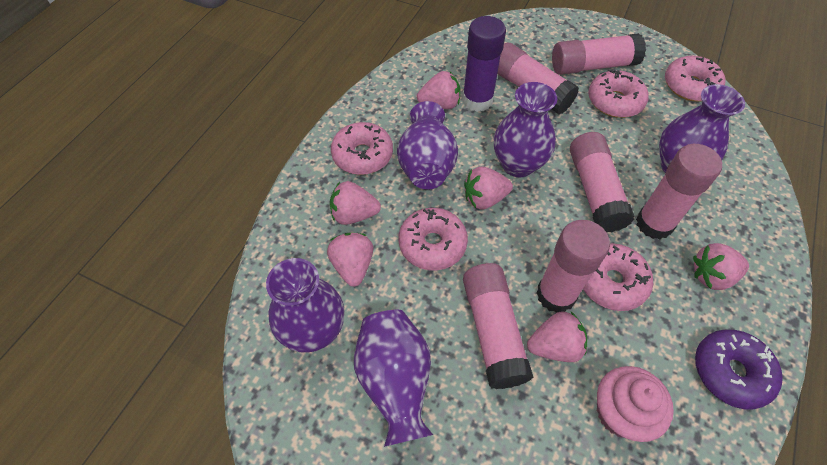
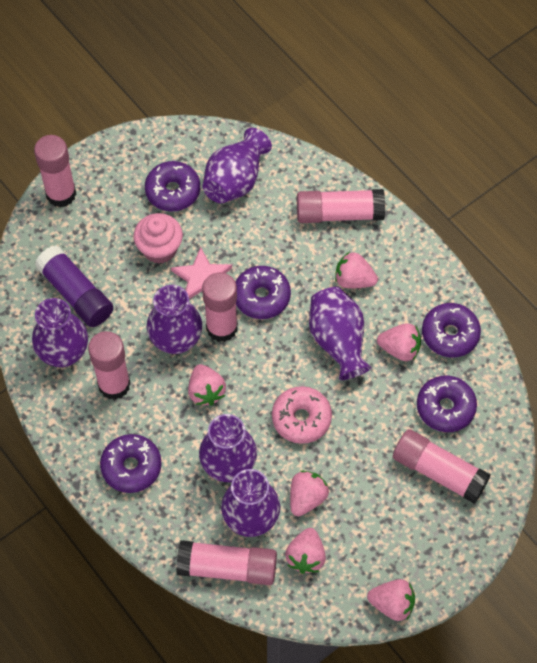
pink donut: [331,122,393,175] [399,208,468,270] [583,243,653,311] [588,70,648,118] [665,56,726,102] = 5 -> [272,386,332,444] = 1
pink star: none = 0 -> [171,247,232,299] = 1
purple donut: [695,330,783,409] = 1 -> [100,434,162,493] [145,161,200,212] [236,266,291,319] [417,376,477,432] [422,303,481,357] = 5
purple vase: [266,258,345,353] [354,310,433,447] [397,101,458,189] [494,82,557,178] [659,84,745,173] = 5 -> [32,298,88,367] [147,285,202,354] [199,414,257,482] [203,128,272,203] [221,469,280,537] [309,287,372,380] = 6

